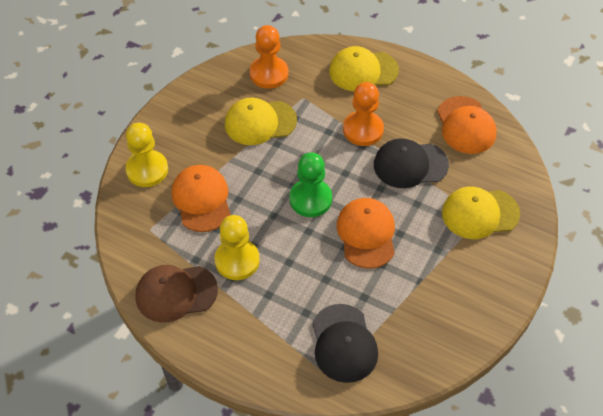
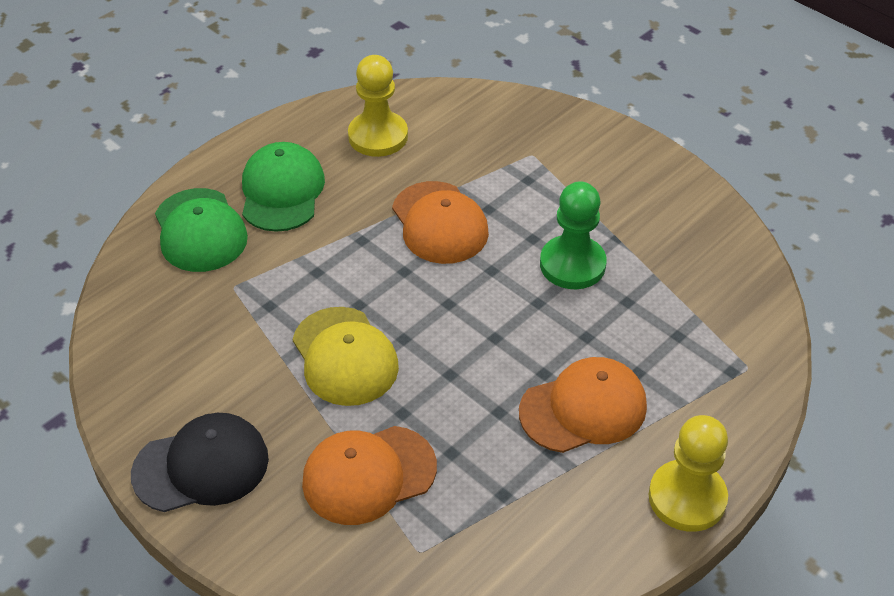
black cap: [312,304,378,383] [374,139,449,188] = 2 -> [131,413,269,512] = 1
brown cap: [135,265,218,323] = 1 -> none = 0
green cap: none = 0 -> [155,188,248,272] [242,142,325,232] = 2
orange pawn: [250,25,288,89] [343,82,384,146] = 2 -> none = 0
yellow cap: [225,98,297,145] [329,46,399,91] [442,187,520,239] = 3 -> [293,307,399,406] = 1

